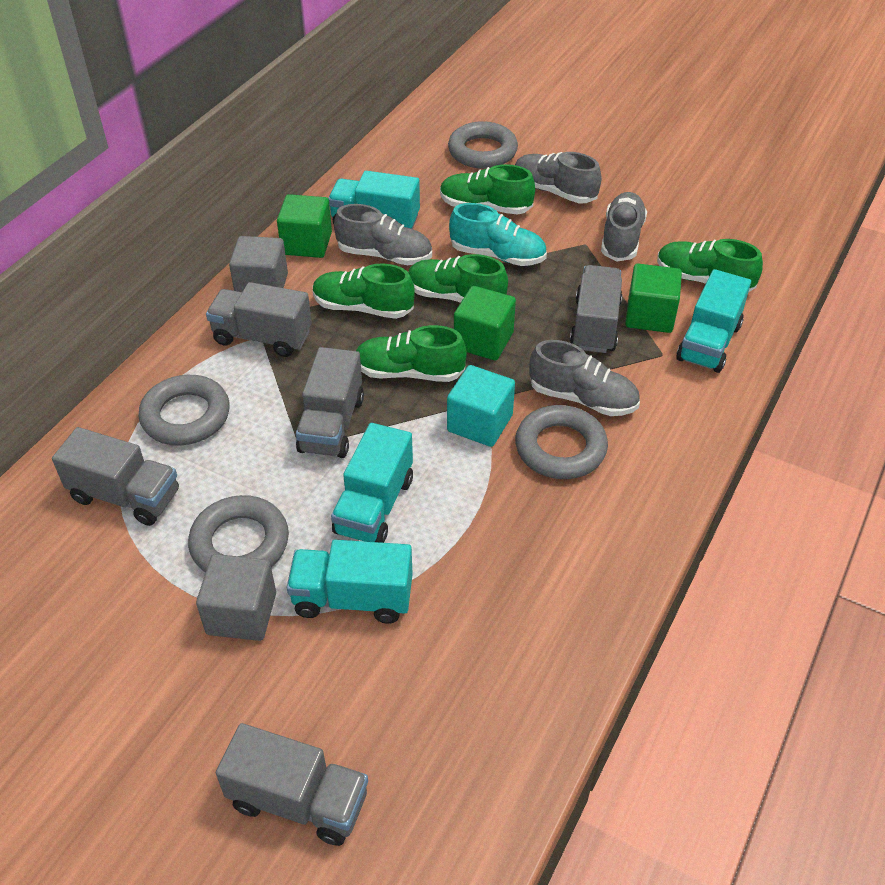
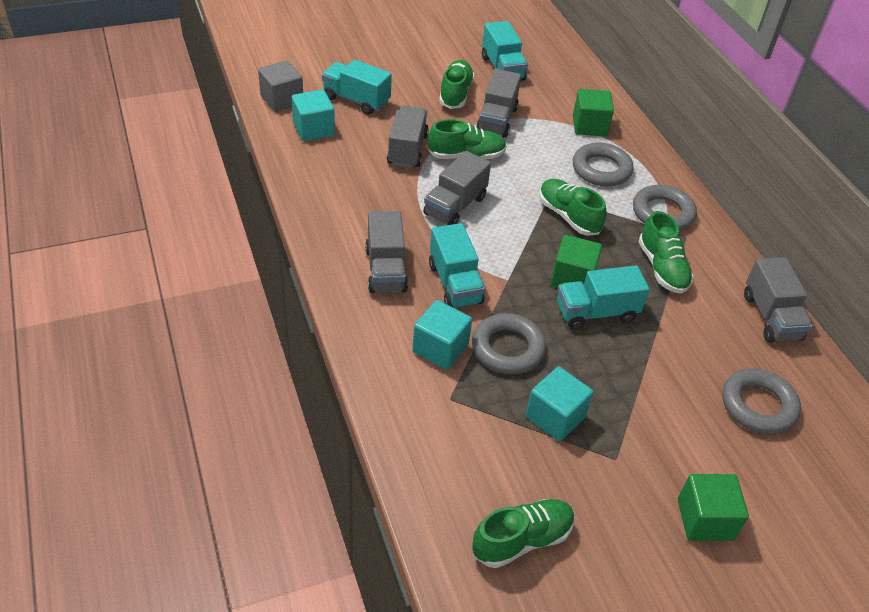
grey cube: [196,554,276,641] [229,236,288,292] = 2 -> [258,60,303,112] = 1
grey shoe: [334,204,432,265] [515,152,602,203] [529,340,640,416] [601,192,647,262] = 4 -> none = 0
turquoise cube: [447,365,515,447] = 1 -> [292,89,335,141] [412,300,472,370] [526,366,594,441] = 3
turquoise shoe: [449,203,547,266] = 1 -> none = 0

